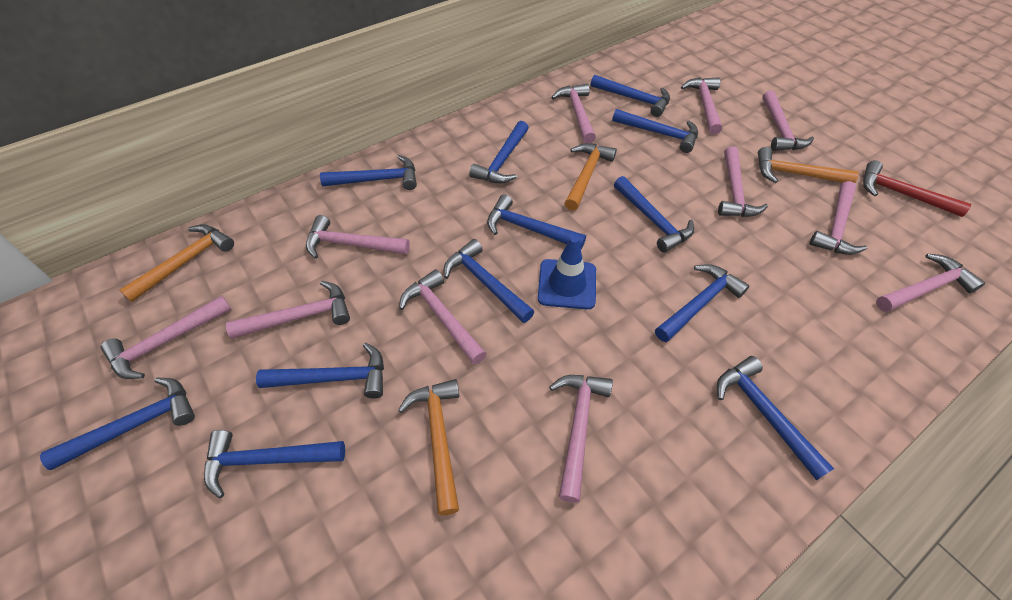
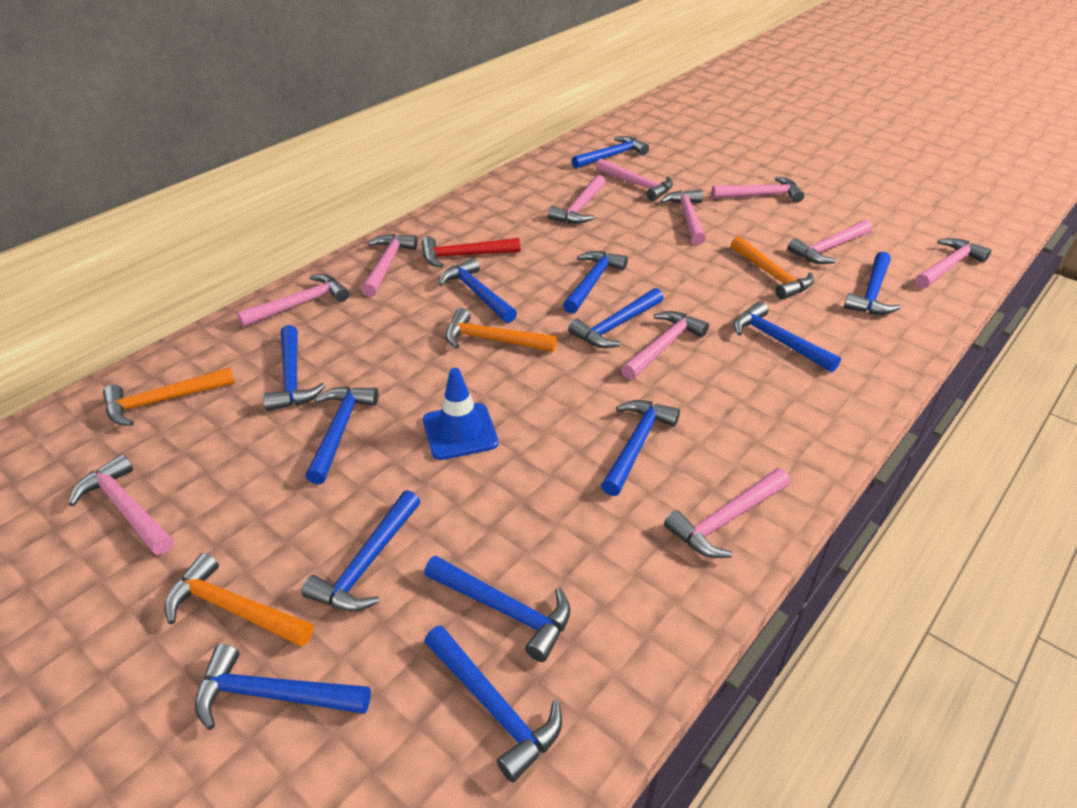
blue hammer: [40,378,195,470] [204,430,345,498] [256,343,384,398] [320,155,417,190] [444,239,534,323] [469,121,529,183] [487,194,586,249] [591,75,670,117] [612,109,698,153] [614,176,694,253] [655,264,749,342] [717,356,834,480] = 12 -> [195,644,371,730] [263,325,325,411] [302,490,420,612] [305,386,378,484] [424,556,571,662] [424,625,562,783] [439,258,517,323] [563,251,628,314] [568,288,664,348] [572,136,649,169] [601,400,680,496] [734,301,841,372] [844,252,901,315] = 13

